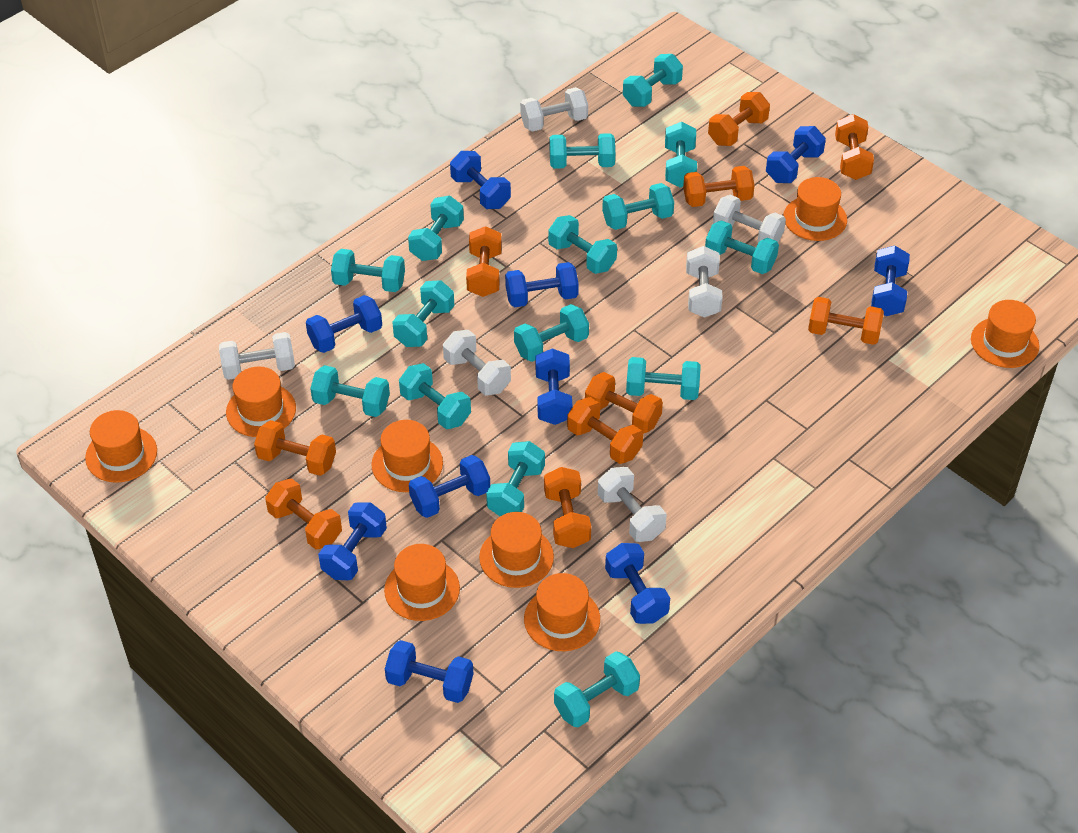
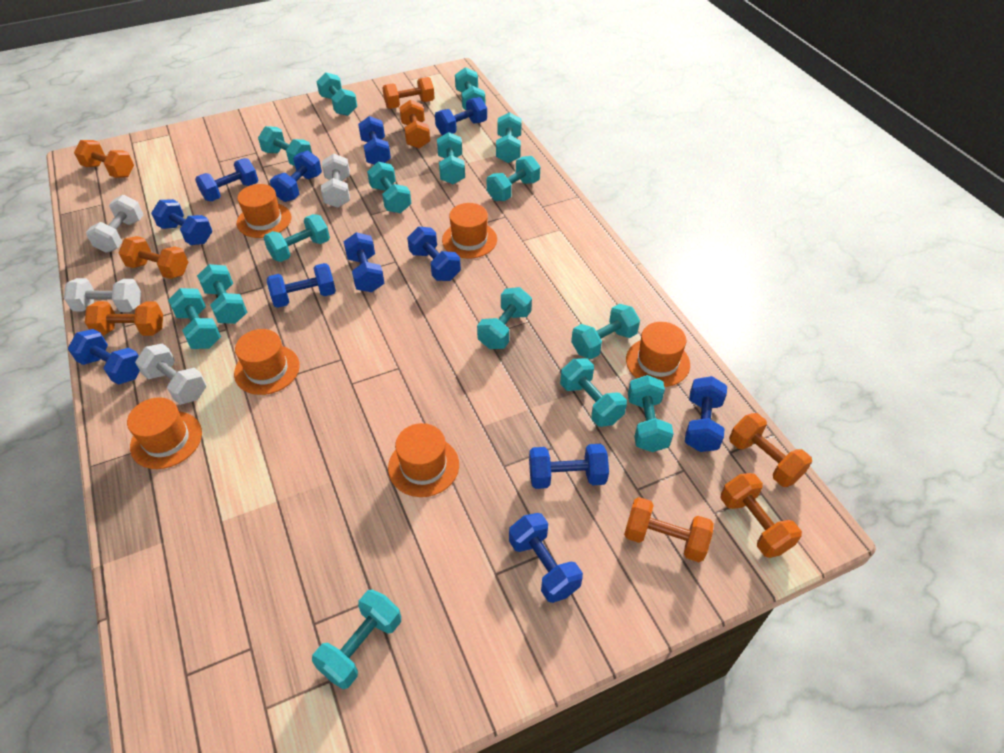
blue dumbbell: [306,295,382,353] [318,502,387,580] [385,640,473,703] [409,455,490,518] [450,151,511,209] [505,262,579,307] [536,348,572,425] [605,543,670,624] [766,126,826,183] [871,245,910,316] = 10 -> [68,329,140,385] [151,199,212,245] [195,158,258,201] [267,263,336,308] [270,150,322,202] [343,232,384,292] [358,116,391,165] [407,227,461,281] [435,97,487,135] [509,513,583,603] [529,444,609,489] [685,376,727,452] = 12
orange dumbbell: [254,420,336,476] [265,479,342,549] [466,226,502,297] [544,467,591,548] [567,397,643,464] [585,372,663,434] [683,166,755,207] [708,92,770,146] [808,297,884,345] [835,114,874,180] = 10 -> [74,140,134,178] [85,301,163,336] [118,236,188,279] [382,77,435,109] [399,100,430,149] [624,497,714,562] [720,473,802,558] [729,413,812,487] = 8
orange hat: [85,410,157,483] [226,366,296,437] [371,420,443,492] [384,544,460,621] [479,512,554,588] [524,573,600,651] [783,177,847,241] [971,300,1039,368] = 8 -> [127,397,202,469] [234,329,300,395] [237,184,291,238] [388,423,459,497] [442,203,497,258] [626,322,690,387] = 6
white dumbbell: [219,332,295,380] [443,330,511,396] [520,87,588,132] [598,467,667,542] [686,246,723,318] [713,195,786,243] = 6 -> [64,278,141,312] [86,195,143,253] [135,343,207,405] [321,154,350,208] = 4

